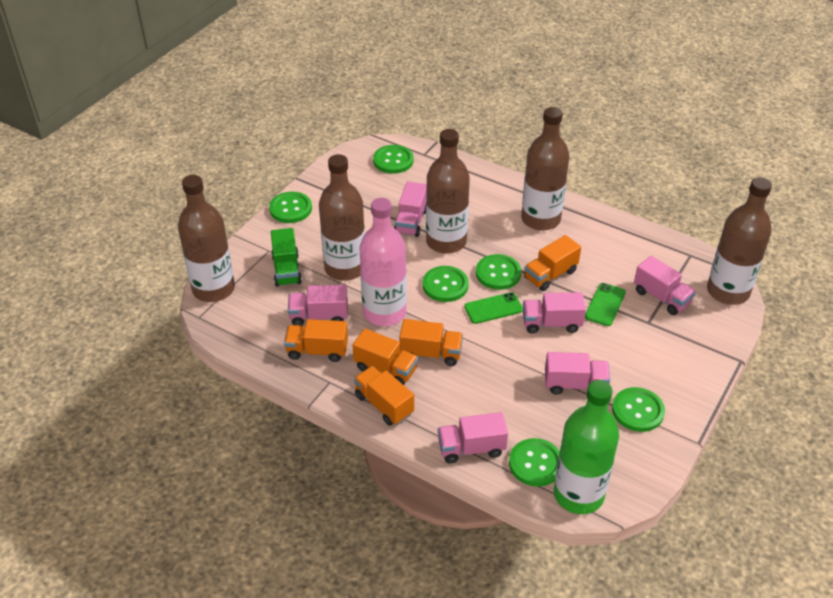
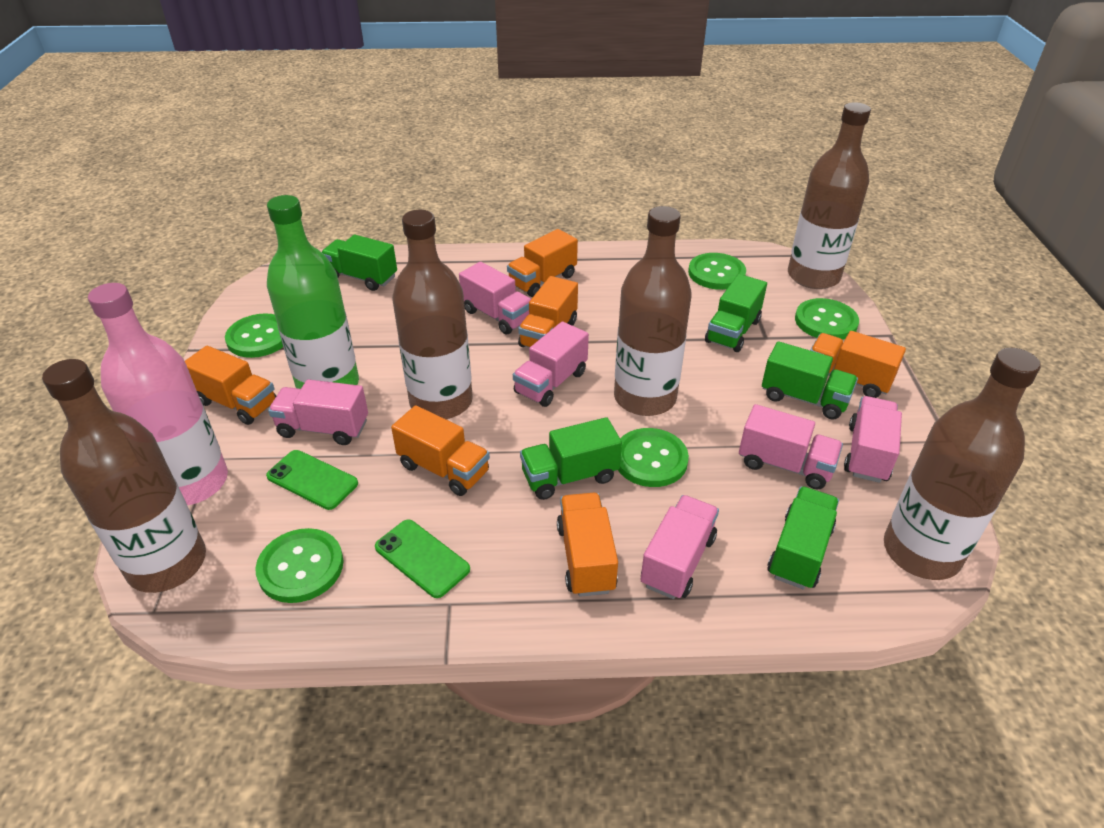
green button: [269,192,312,223] [373,145,414,174] [423,266,469,302] [476,254,521,290] [509,438,560,487] [612,387,665,432] = 6 -> [225,313,283,358] [255,528,344,603] [618,428,689,487] [688,253,746,290] [795,298,859,340] = 5
green truck: [271,228,302,287] = 1 -> [322,235,397,291] [520,417,622,500] [705,274,767,352] [762,341,858,420] [767,486,839,589] = 5
orange truck: [284,319,348,362] [352,328,418,385] [354,366,414,426] [399,319,463,366] [524,235,581,291] = 5 -> [185,346,276,425] [391,405,490,496] [507,229,578,297] [518,276,578,348] [557,493,618,597] [810,331,906,398] = 6

